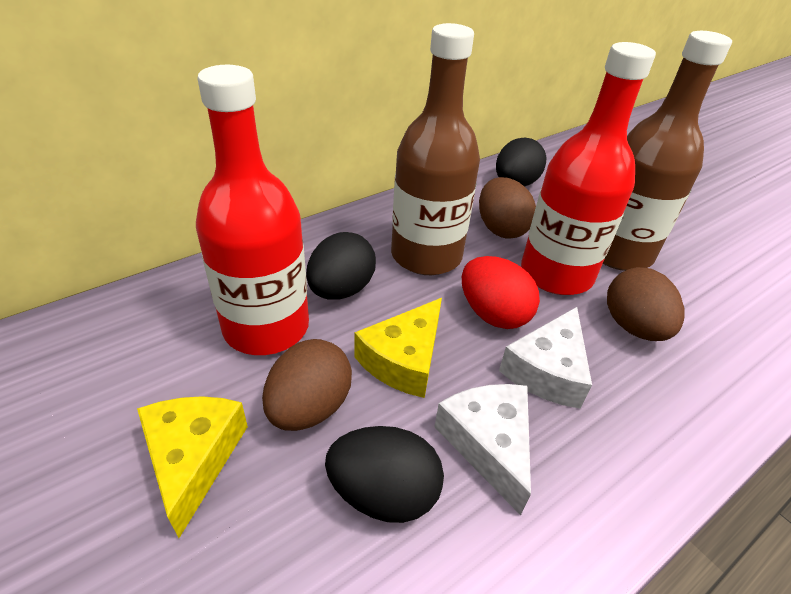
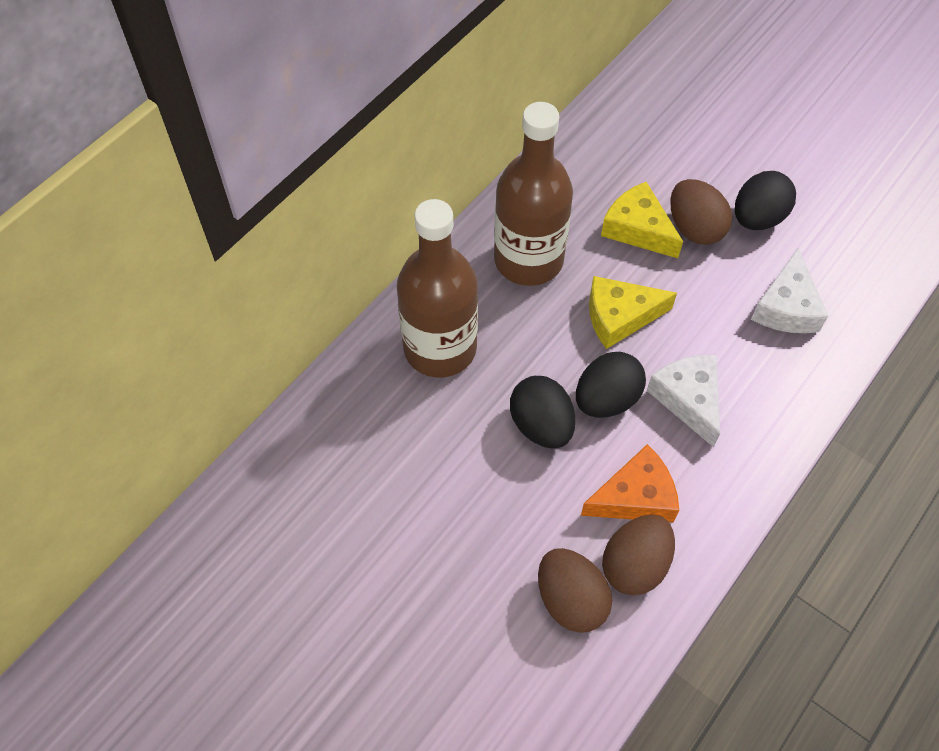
orange cheese: none = 0 -> [581,444,679,523] = 1
red bottle: [196,65,309,355] [521,42,656,295] = 2 -> none = 0
red egg: [462,256,540,329] = 1 -> none = 0

